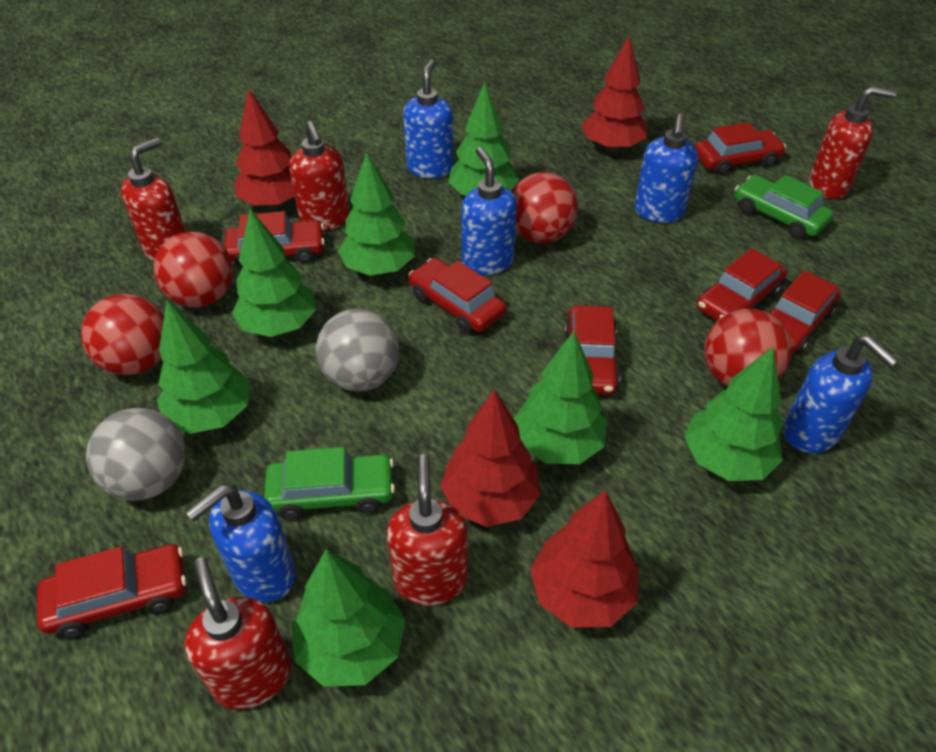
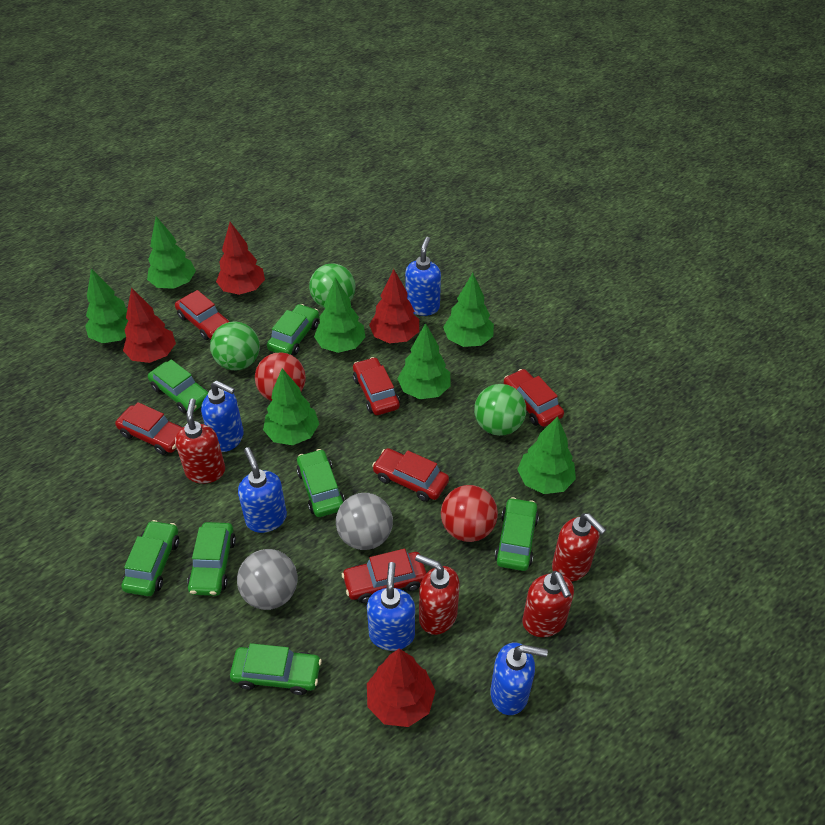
green ball: none = 0 -> [210,322,260,370] [309,263,355,308] [474,384,526,436] = 3
green car: [264,447,395,520] [735,175,834,238] = 2 -> [121,520,179,596] [148,359,208,414] [187,522,236,596] [230,643,322,695] [267,304,319,356] [296,449,345,517] [495,497,539,571] = 7
red ball: [81,294,164,375] [154,232,233,308] [512,172,578,243] [704,309,792,387] = 4 -> [255,352,306,401] [441,485,498,542] = 2
red car: [37,544,187,638] [224,211,325,267] [409,258,506,333] [564,305,621,394] [695,122,786,175] [697,248,787,321] [769,271,840,354] = 7 -> [115,402,183,455] [175,290,229,340] [342,549,426,603] [353,357,400,415] [372,448,449,502] [504,369,564,427] = 6
red soap dispenser: [121,138,186,261] [184,557,291,709] [289,121,350,231] [386,454,468,605] [809,86,897,199] = 5 -> [175,398,225,484] [415,554,460,635] [522,571,574,637] [552,513,606,582] = 4

